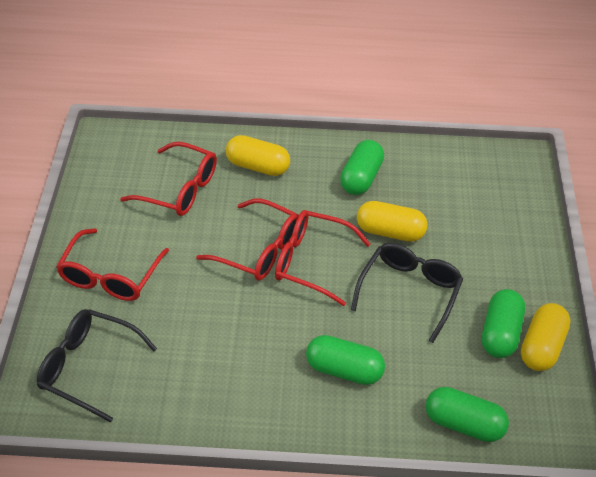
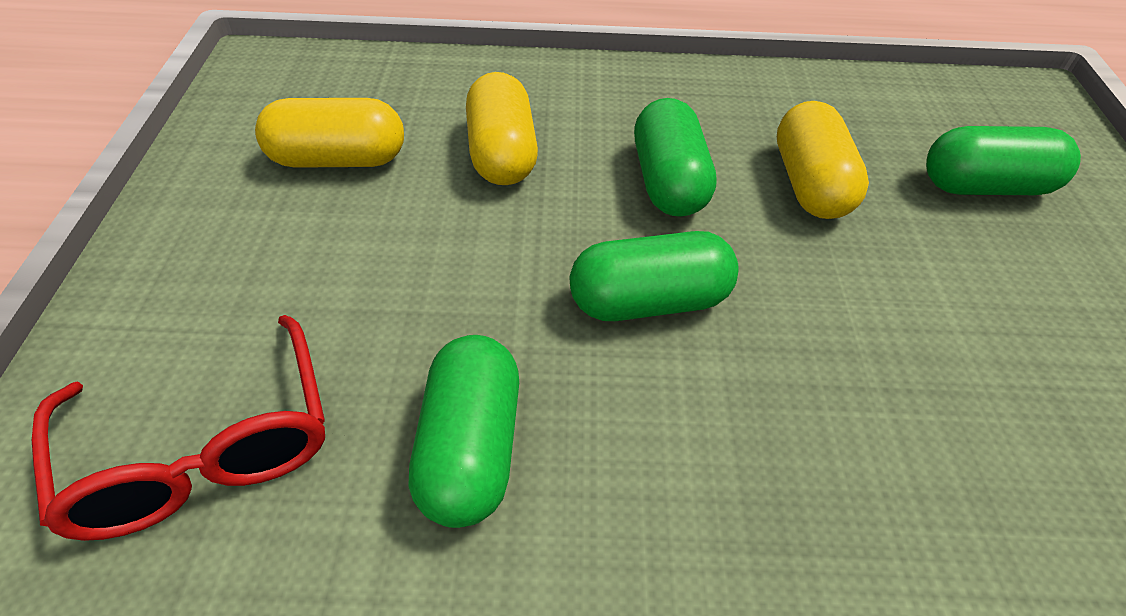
black glasses: [37,309,157,423] [351,243,463,343] = 2 -> none = 0
red glasses: [56,228,169,301] [120,142,217,216] [196,199,299,281] [275,210,371,306] = 4 -> [32,315,325,541] = 1

